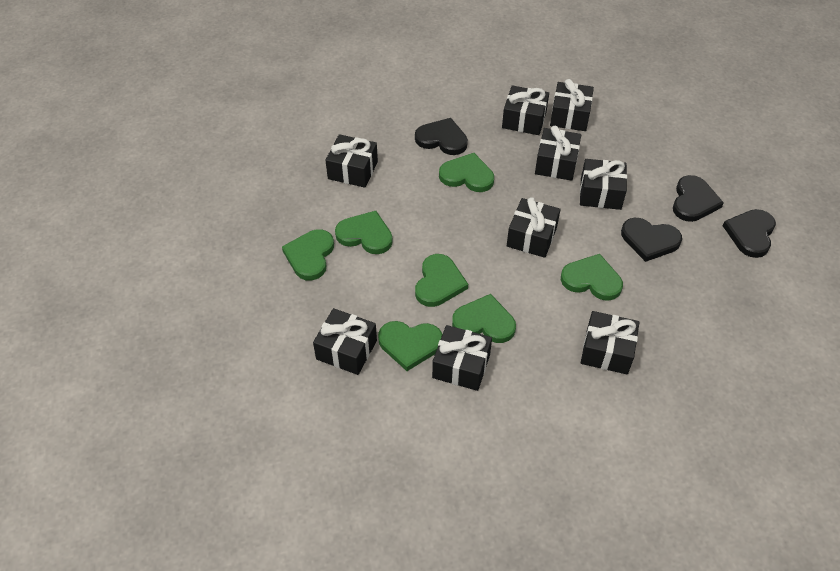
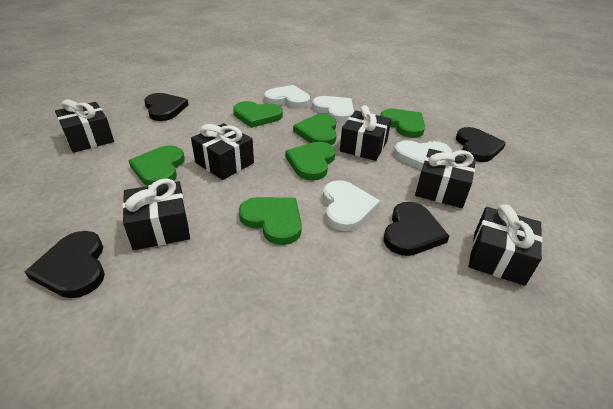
black gift: [313,308,377,375] [325,134,378,188] [432,325,492,391] [502,85,549,135] [507,197,561,258] [535,126,581,181] [550,79,594,131] [580,159,627,210] [581,311,640,374] = 9 -> [55,99,114,153] [122,178,190,250] [191,123,254,180] [340,105,391,161] [415,149,476,208] [469,204,543,286] = 6
green heart: [282,229,334,281] [335,211,393,254] [378,321,442,371] [415,254,468,307] [439,153,494,192] [452,294,516,343] [561,254,623,301] = 7 -> [129,145,185,186] [233,101,283,128] [239,197,302,245] [285,142,335,181] [293,114,337,145] [380,109,425,138] = 6
white heart: none = 0 -> [264,85,310,108] [312,96,354,122] [323,180,380,231] [394,140,452,170] = 4

